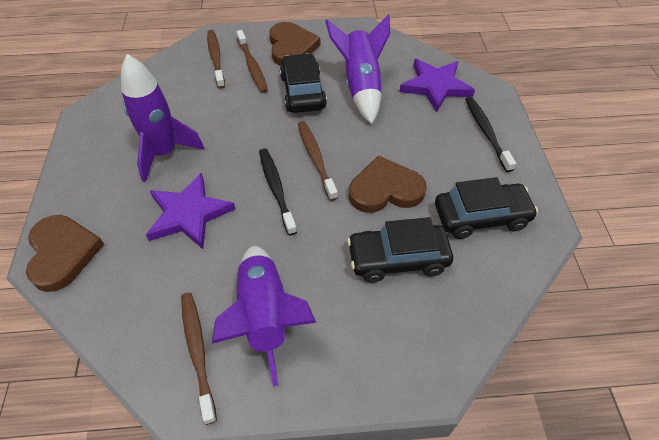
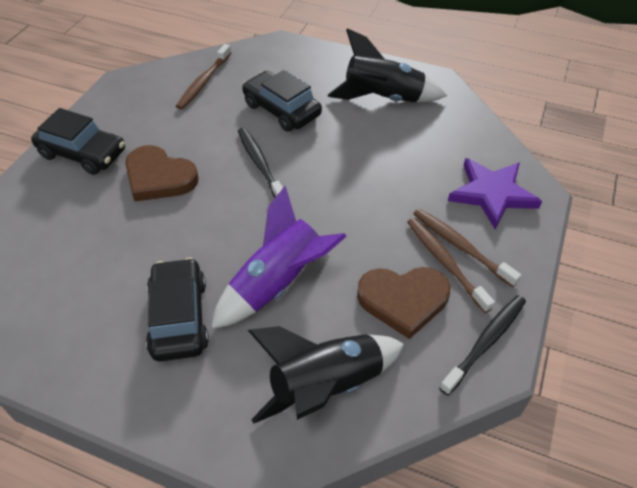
black rocket: none = 0 -> [248,326,404,424] [328,28,447,102] = 2
brown heart: [26,215,104,292] [269,22,320,66] [349,155,427,213] = 3 -> [125,145,199,202] [357,267,450,339] = 2
brown toothbrush: [181,292,217,425] [207,30,225,89] [236,30,268,93] [298,121,338,201] = 4 -> [176,44,231,109] [407,218,495,313] [413,209,521,287] = 3
purple rocket: [121,54,204,182] [212,246,316,387] [325,15,390,124] = 3 -> [211,186,347,329] = 1
purple star: [146,173,235,249] [399,59,475,112] = 2 -> [448,158,542,229] = 1

